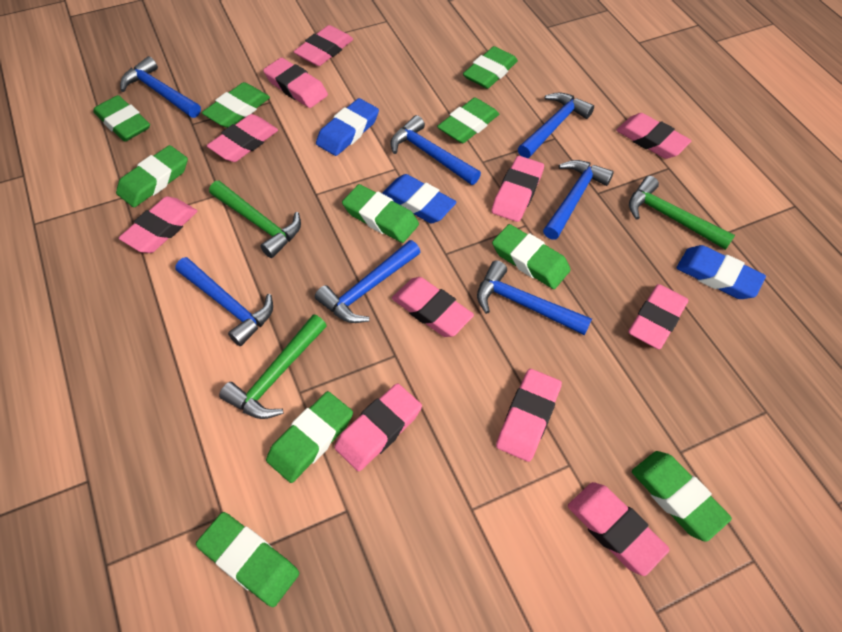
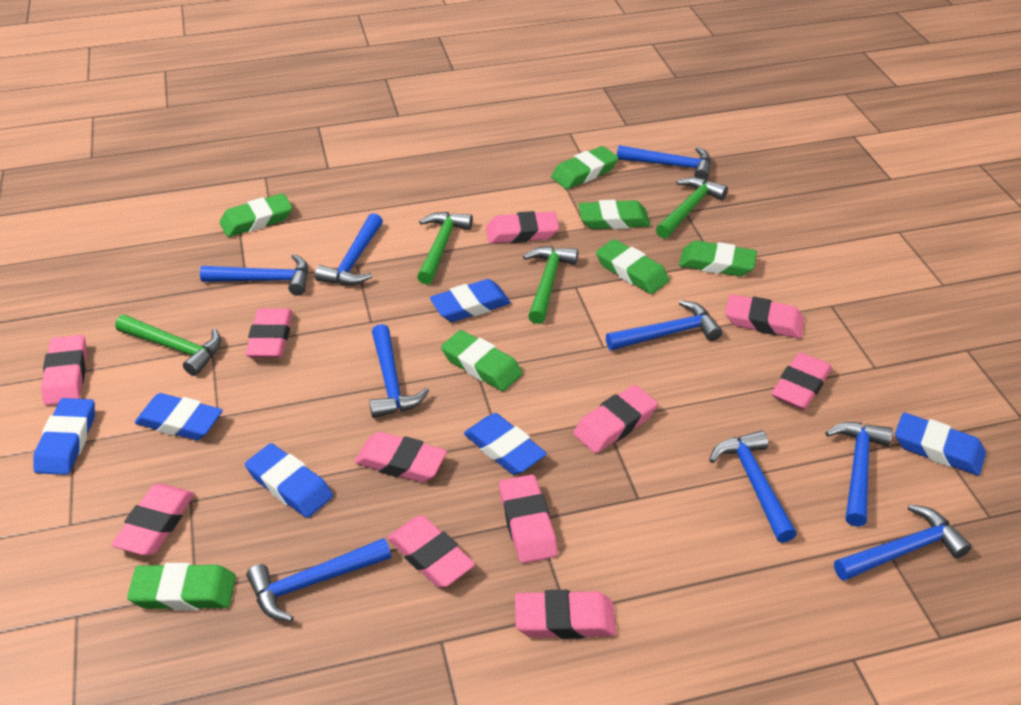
blue eraser: [316,98,379,156] [382,174,457,223] [677,245,766,299] = 3 -> [34,398,95,475] [135,393,223,440] [245,443,333,518] [430,279,511,322] [464,413,547,475] [895,412,986,476] = 6
blue hammer: [120,56,201,118] [175,257,273,346] [315,240,420,323] [390,115,481,185] [477,261,592,335] [518,92,594,158] [543,160,614,240] = 7 -> [200,254,308,296] [247,538,391,622] [315,213,383,285] [369,324,429,418] [606,300,722,351] [617,145,711,180] [709,430,797,543] [825,422,893,527] [834,504,972,581] = 9
green eraser: [93,95,150,141] [116,145,188,207] [196,512,299,607] [202,82,270,128] [266,391,353,483] [342,184,419,243] [437,98,499,143] [463,46,518,89] [492,224,571,289] [632,451,732,542] = 10 -> [127,563,236,610] [220,193,292,237] [441,330,523,391] [551,146,619,189] [578,200,650,229] [596,239,669,294] [679,241,757,276] = 7
green hammer: [209,181,301,258] [219,314,327,419] [629,176,735,250] = 3 -> [115,315,221,376] [417,212,473,285] [523,246,578,324] [656,177,728,239] = 4

